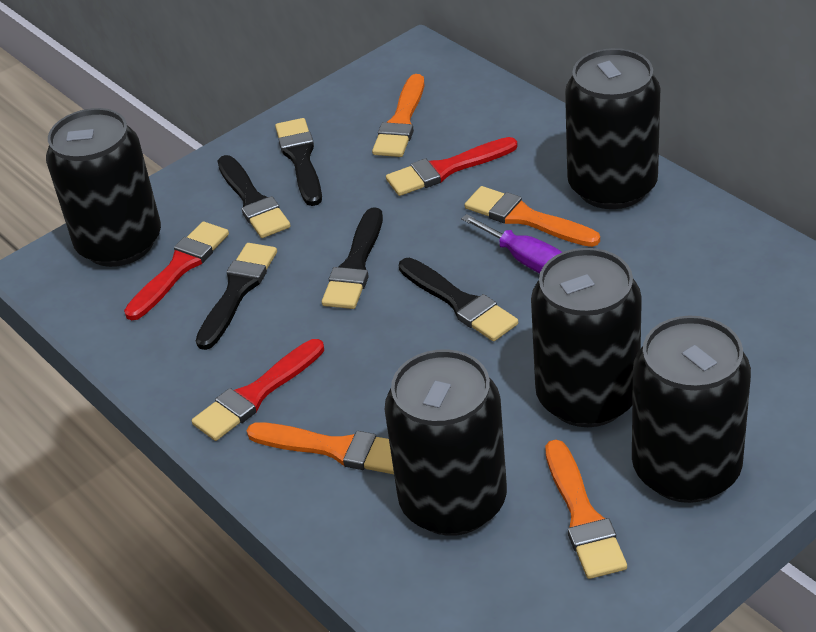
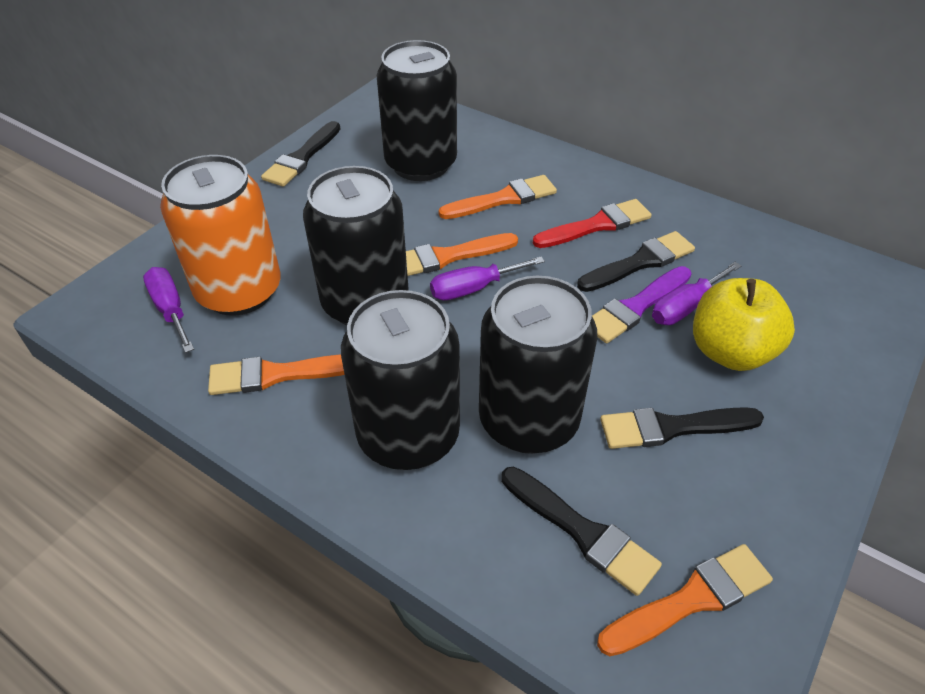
black brush: [196,243,277,350] [217,155,290,238] [275,118,322,206] [322,207,383,309] [399,258,518,341] = 5 -> [261,121,340,187] [502,467,662,596] [577,231,695,292] [600,407,764,449] = 4
black can: [46,108,161,267] [385,349,507,536] [531,248,642,427] [565,48,660,209] [632,316,751,503] = 5 -> [303,166,409,325] [341,290,460,470] [377,40,457,181] [479,276,597,454] = 4
orange can: none = 0 -> [160,155,281,316] = 1
purple brush: none = 0 -> [592,266,692,343] = 1
purple screwdriver: [461,214,562,273] = 1 -> [143,267,194,353] [430,256,545,300] [652,262,741,325] = 3
red brush: [124,221,229,320] [192,339,324,441] [386,137,518,196] = 3 -> [533,199,651,248] = 1
yellow apple: none = 0 -> [693,278,795,371] = 1

